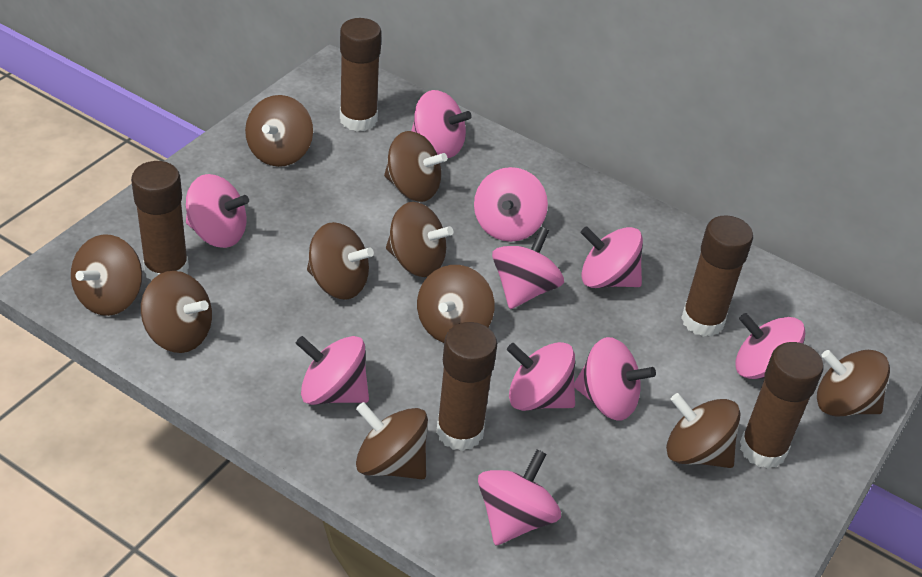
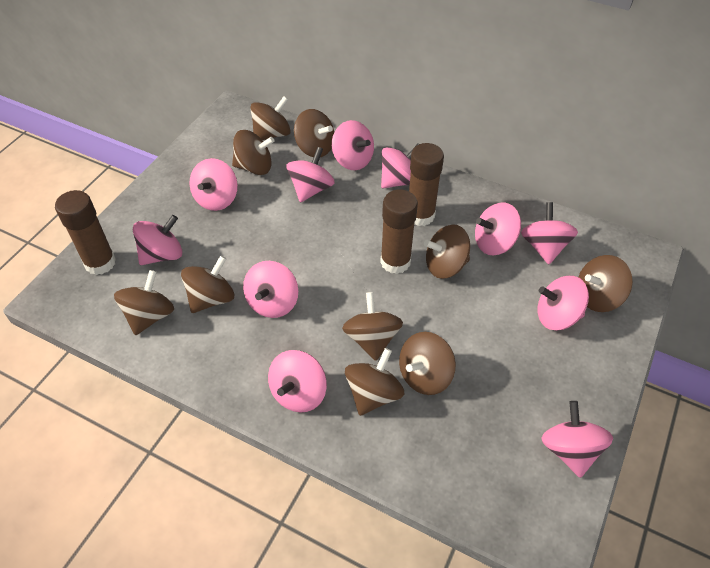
brown glue stick: [131,161,189,281] [340,18,382,131] [436,322,497,451] [681,215,753,337] [740,342,823,469] = 5 -> [55,190,116,275] [380,189,418,274] [409,143,444,226] = 3
pink spinning top: [186,174,249,248] [296,336,369,405] [411,90,472,158] [474,167,548,242] [478,449,561,546] [492,227,564,309] [507,342,575,411] [574,337,656,421] [581,226,643,288] [735,313,805,379] = 10 -> [133,215,182,265] [190,158,238,211] [243,261,298,318] [268,350,327,412] [287,147,335,203] [332,120,374,170] [381,143,419,188] [475,203,521,256] [521,202,578,265] [537,276,589,330] [542,401,613,478] = 11

